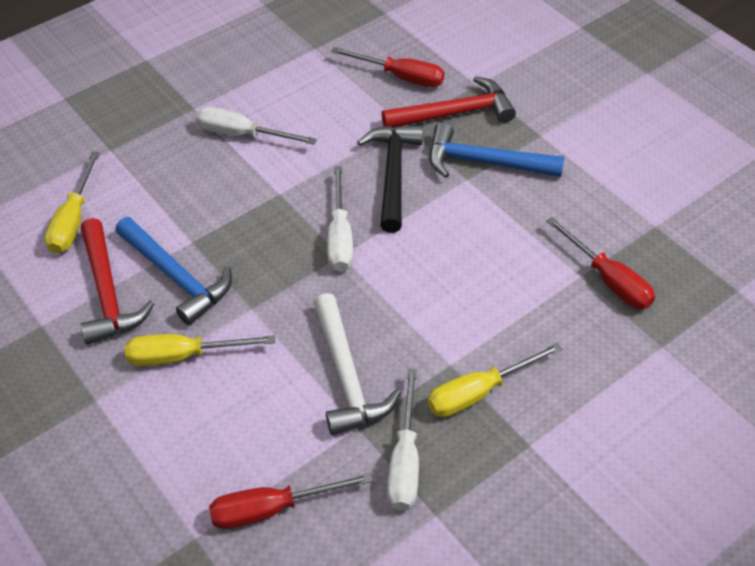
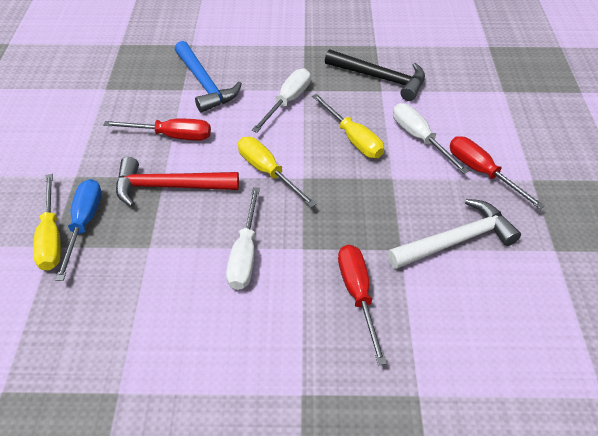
blue hammer: [115,217,232,325] [429,123,564,178] = 2 -> [175,41,242,113] = 1
blue screwdriver: none = 0 -> [55,179,101,281] = 1
red hammer: [80,218,154,345] [382,76,516,128] = 2 -> [116,157,239,207] = 1

